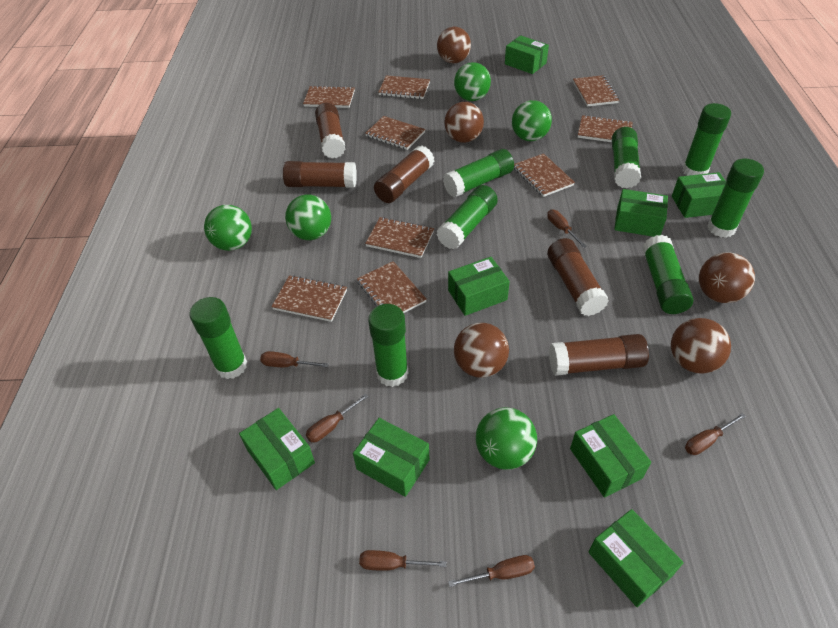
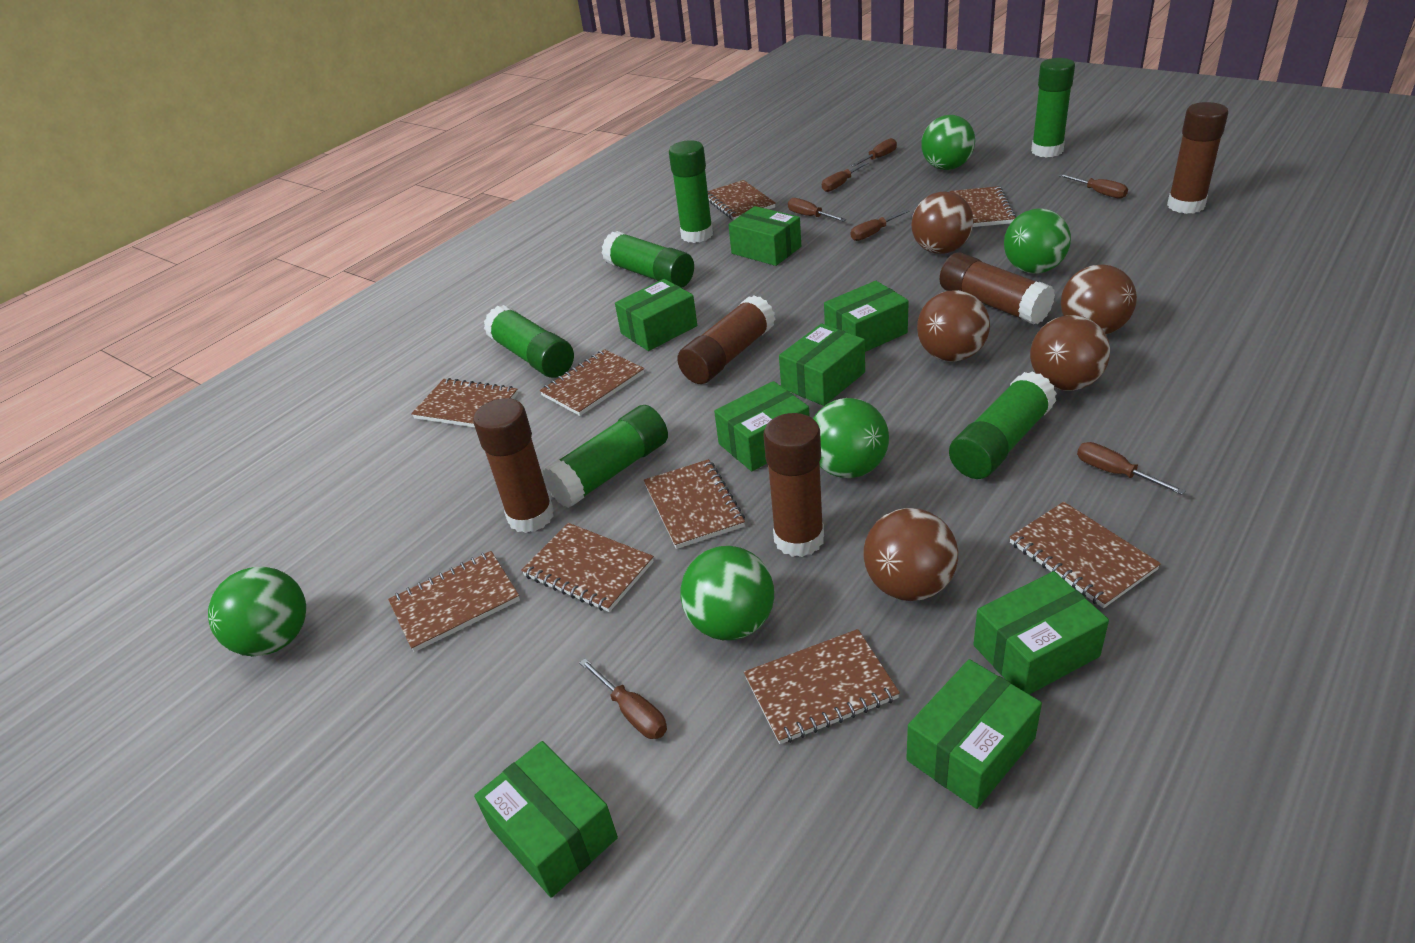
brown screwdriver: [260,351,329,367] [306,393,369,442] [359,550,446,571] [448,555,535,587] [547,209,587,248] [685,413,746,455] = 6 -> [579,658,667,739] [788,198,847,222] [822,162,869,192] [851,138,897,167] [851,209,910,241] [1059,174,1128,199] [1077,442,1186,495] = 7
green glue stick: [189,297,248,379] [368,304,408,387] [437,185,498,249] [443,149,514,197] [612,127,641,189] [642,235,693,314] [682,103,731,176] [707,158,764,238] = 8 -> [484,305,574,378] [542,405,668,508] [602,231,694,288] [669,140,713,243] [949,371,1057,479] [1031,58,1075,158] = 6

